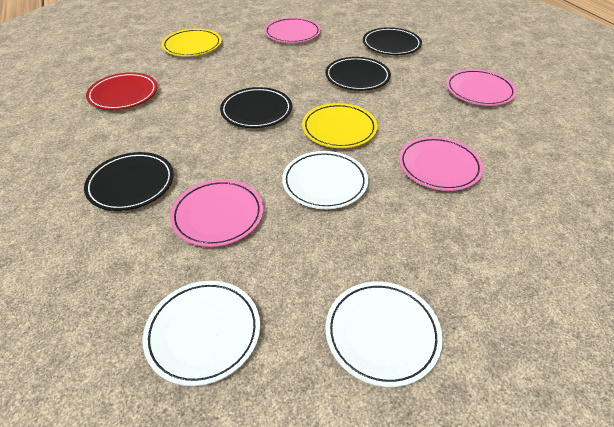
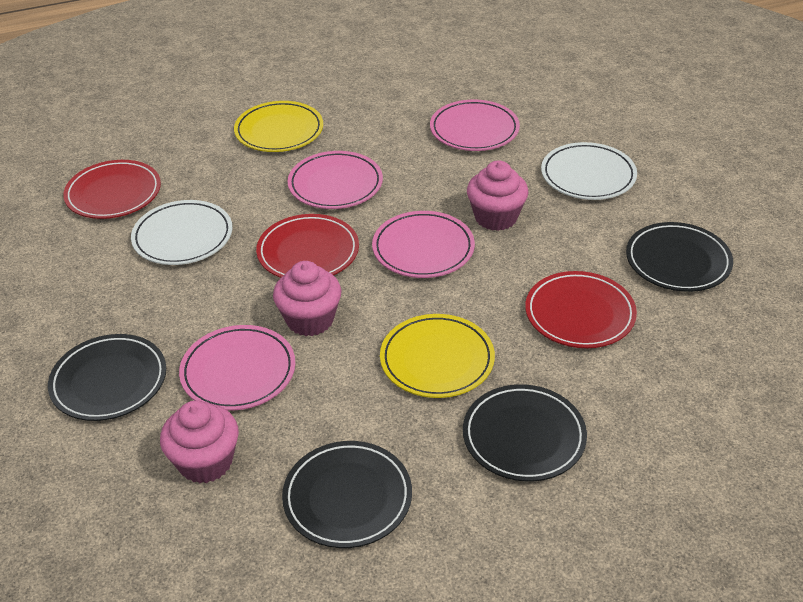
pink cupcake: none = 0 -> [160,400,239,484] [273,261,341,336] [467,161,529,231] = 3
red plate: [86,72,157,110] = 1 -> [63,160,161,219] [256,214,359,278] [525,271,637,348] = 3
white plate: [143,281,260,386] [282,151,368,209] [325,282,443,387] = 3 -> [131,200,232,265] [541,142,637,200] = 2

